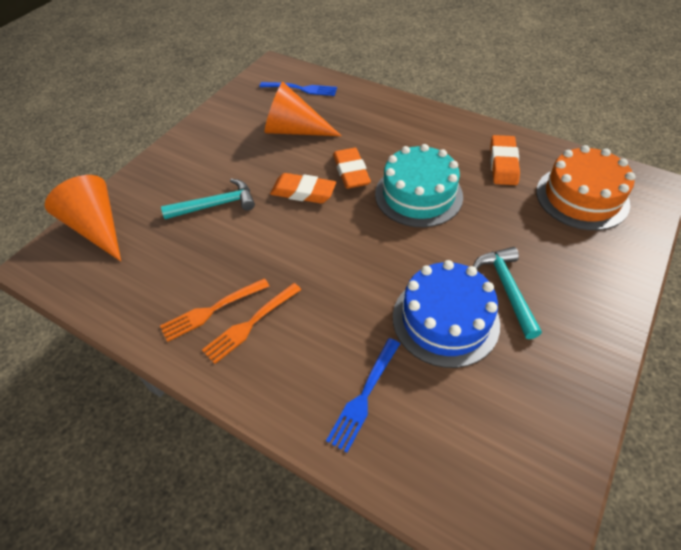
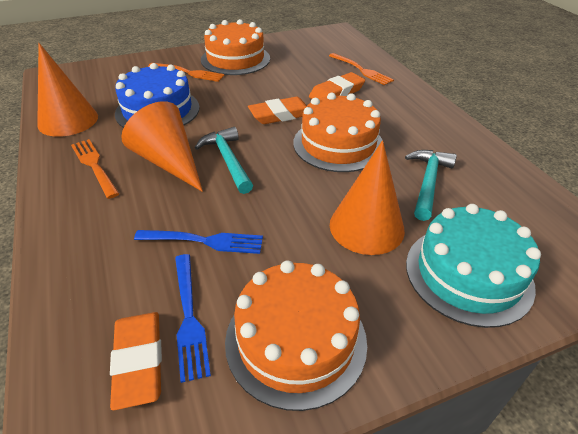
orange cake: [536,145,635,230] = 1 -> [201,19,270,75] [225,261,367,411] [294,93,385,172] = 3
orange cone: [45,175,121,261] [265,82,341,136] = 2 -> [37,43,98,137] [121,101,203,192] [330,140,405,255] = 3
orange fork: [160,278,269,342] [202,283,301,364] = 2 -> [71,139,119,199] [148,63,225,82] [329,53,394,85] = 3

